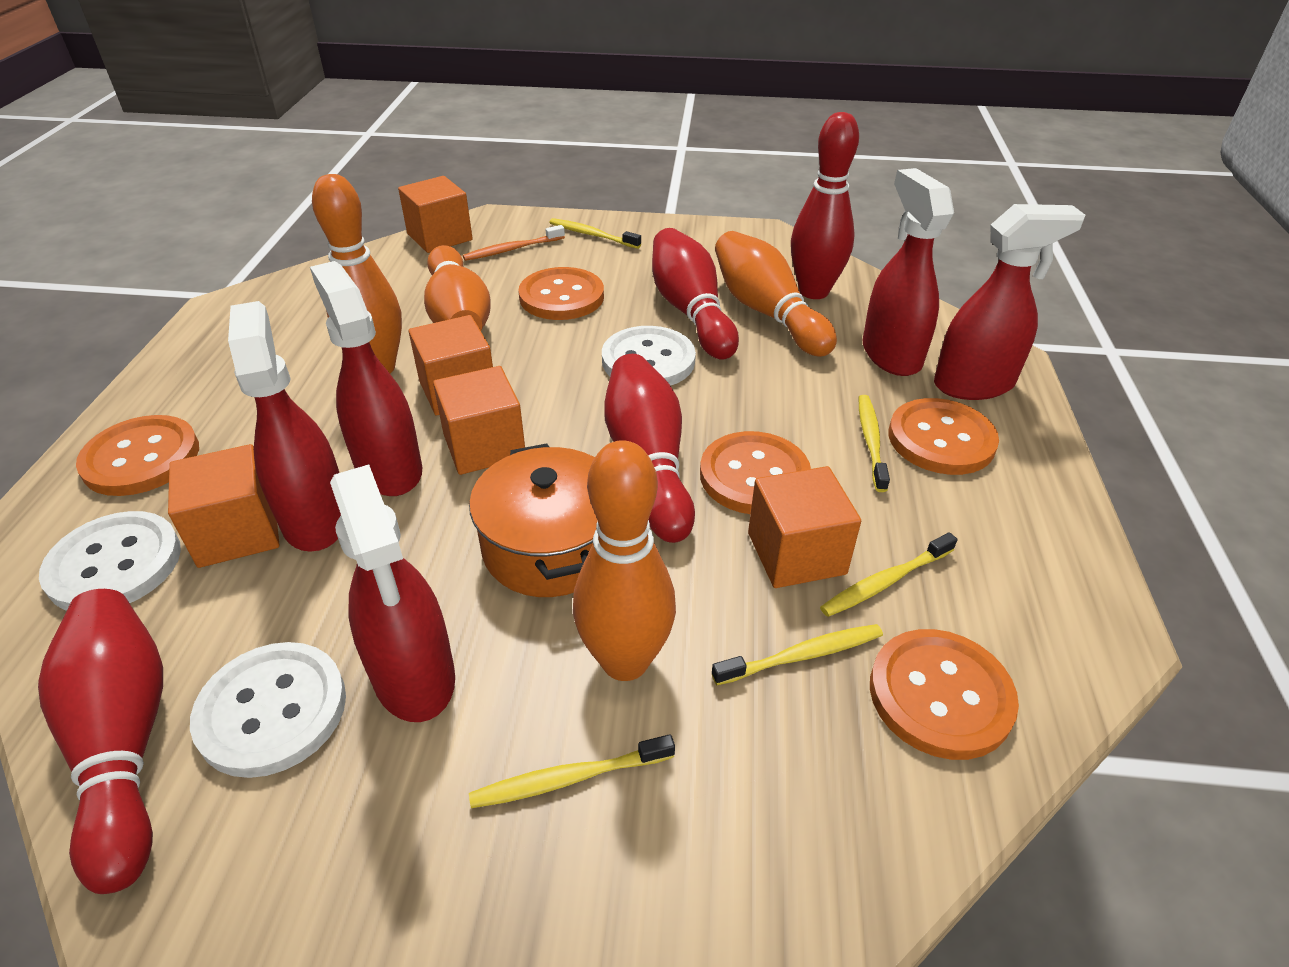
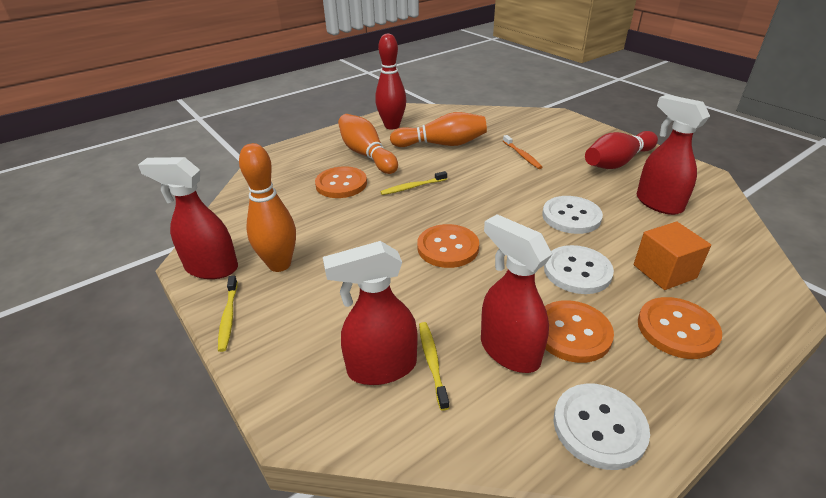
orange bowling pin: [312,174,402,373] [424,245,491,331] [573,440,676,681] [715,231,837,357] = 4 -> [239,143,296,272] [338,114,398,174] [390,112,487,147] = 3
orange button: [76,415,199,496] [518,267,604,320] [700,431,811,514] [870,629,1019,760] [889,398,999,475] = 5 -> [315,166,367,198] [417,224,479,268] [545,300,614,363] [638,297,722,359] = 4
orange cube: [168,444,279,568] [398,176,473,253] [409,315,493,415] [433,366,525,475] [748,466,861,588] = 5 -> [634,221,711,290] = 1
orange pot: [469,443,598,597] = 1 -> none = 0
red bowling pin: [38,589,163,894] [604,354,695,543] [652,228,739,360] [791,112,859,299] = 4 -> [375,33,407,130] [585,131,658,169] = 2
red spray bottle: [228,301,341,552] [310,261,422,496] [330,464,455,722] [863,168,954,376] [934,204,1086,400] = 5 -> [138,157,238,279] [323,241,417,385] [481,214,552,373] [637,94,710,215] = 4
yellow toothbrush: [469,734,675,808] [550,218,641,249] [712,624,883,685] [820,532,957,617] [859,395,890,492] = 5 -> [218,276,238,352] [380,171,447,195] [419,322,449,411] = 3

